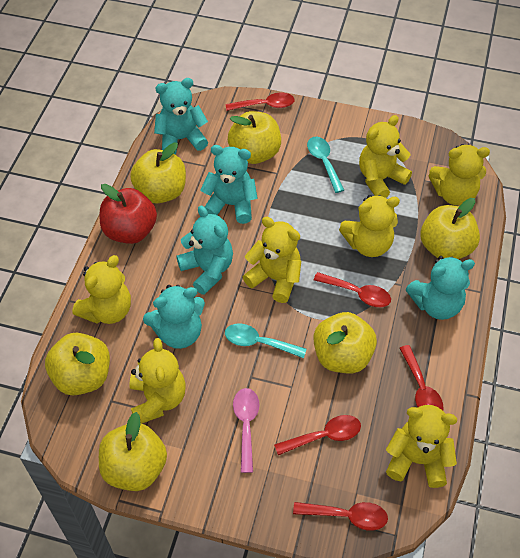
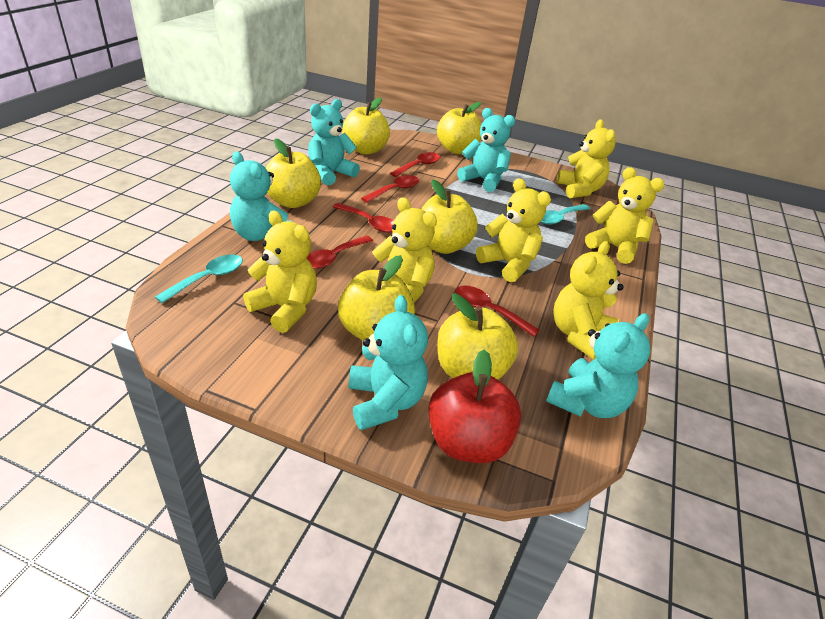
pink spoon: [233,388,260,473] = 1 -> none = 0
yellow teddy bear: [72,255,131,324] [129,338,186,423] [243,217,301,303] [339,195,400,257] [359,115,412,198] [386,405,457,488] [429,144,490,206] = 7 -> [243,210,317,333] [372,197,437,303] [476,178,551,282] [553,241,624,360] [557,119,616,198] [585,167,665,264] = 6

